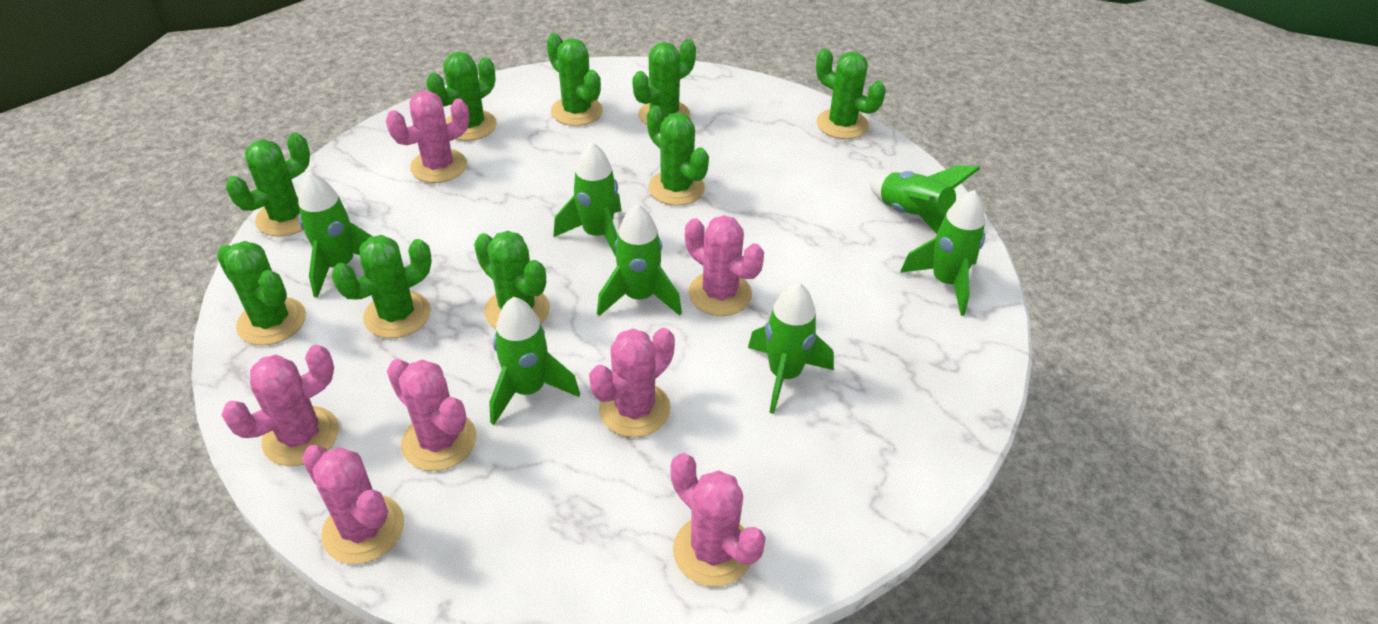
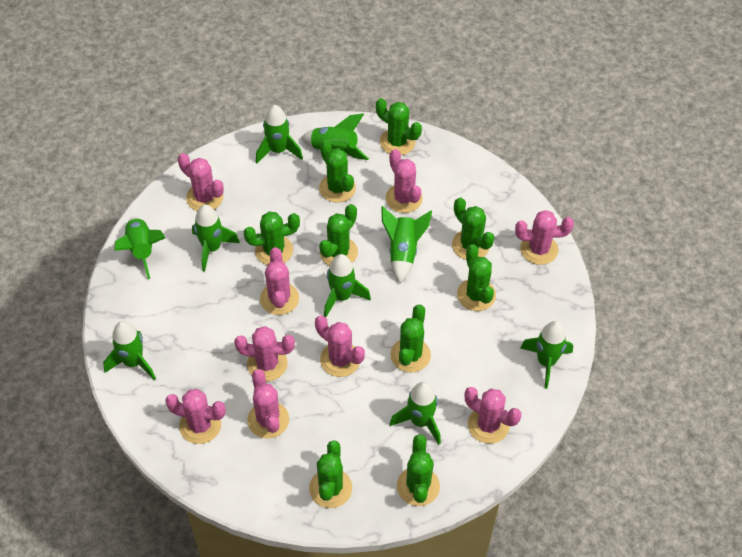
green rocket: [298,172,373,298] [489,297,580,425] [553,142,621,257] [597,204,682,316] [748,282,834,414] [870,165,980,233] [900,190,985,316] = 7 -> [103,321,156,380] [114,217,165,279] [192,205,240,272] [256,105,303,163] [301,114,369,160] [324,254,371,317] [382,206,432,283] [390,382,441,445] [520,321,573,389] = 9
pink cactus: [222,345,339,466] [302,445,404,564] [386,91,470,183] [387,359,476,471] [589,328,675,437] [670,453,766,587] [685,215,764,316] = 7 -> [165,389,226,444] [178,153,224,211] [234,326,295,381] [247,369,289,439] [260,247,299,315] [315,316,365,377] [385,149,423,213] [465,387,521,444] [515,210,574,265] = 9

